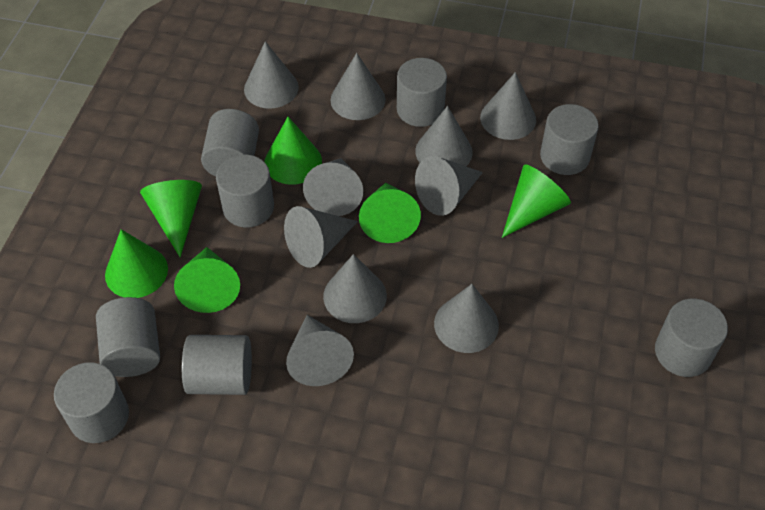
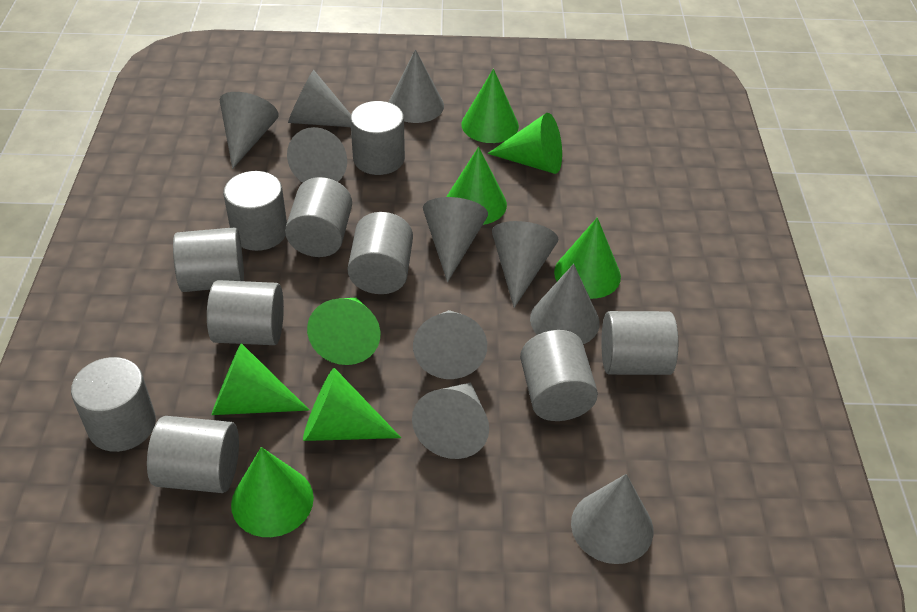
green cone: [105,229,168,298] [140,180,202,257] [174,247,240,313] [265,117,322,185] [359,183,421,243] [502,164,571,238] = 6 -> [212,343,310,415] [231,447,314,537] [303,368,401,441] [307,298,380,365] [446,147,507,225] [462,69,519,143] [487,113,562,174] [554,217,621,299] = 8
grey cylinder: [54,362,129,443] [96,297,160,377] [182,335,252,395] [201,109,259,177] [216,155,274,228] [397,58,447,127] [540,104,599,175] [655,299,728,377] = 8 -> [71,357,156,452] [147,416,239,493] [173,227,244,292] [207,280,284,345] [223,171,287,251] [285,177,352,257] [347,212,413,294] [350,101,405,175] [520,330,598,421] [601,311,678,375] = 10

